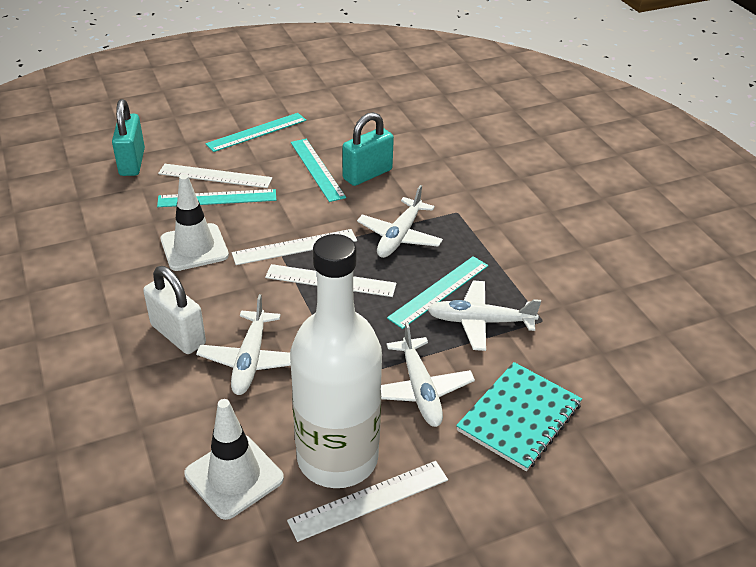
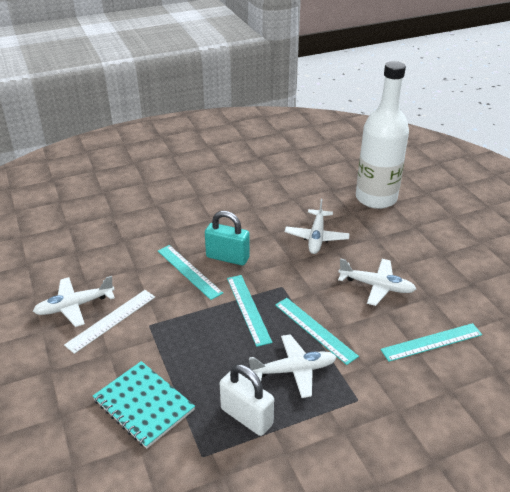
turquoise padlock: [112,99,145,176] [342,112,394,186] = 2 -> [205,211,250,265] = 1
white ruler: [158,164,273,188] [232,229,357,265] [265,264,397,297] [287,461,448,542] = 4 -> [64,290,155,354] = 1
white traffic cone: [161,174,229,271] [184,399,284,520] = 2 -> none = 0

